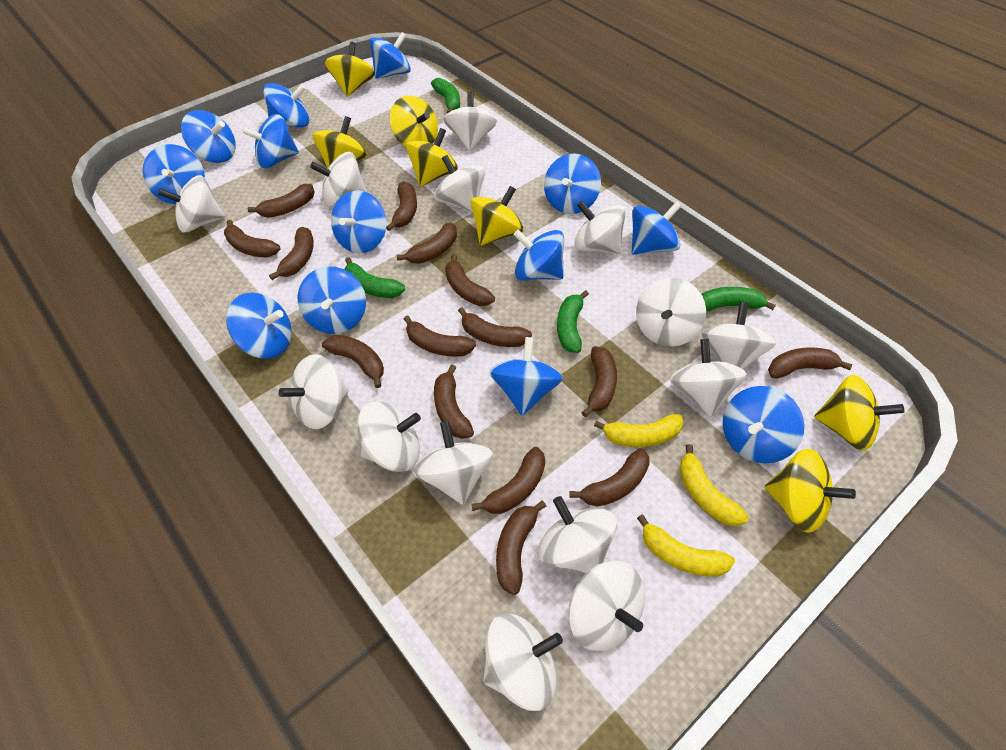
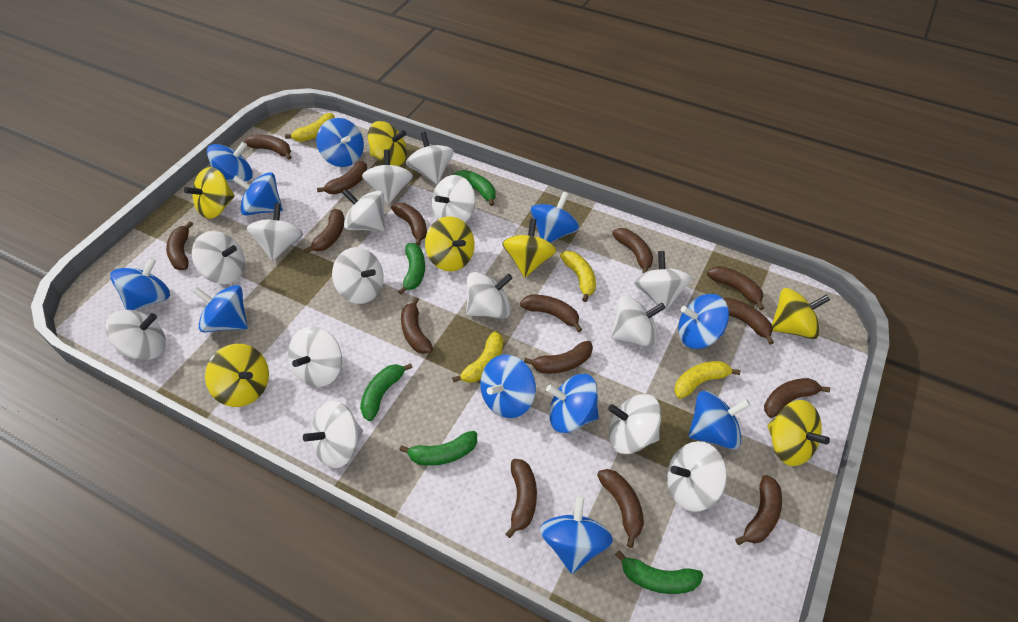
blue spinning top: [143,144,205,204] [181,110,236,163] [226,293,292,359] [242,114,299,168] [263,83,309,128] [298,266,366,334] [331,190,387,253] [369,32,411,79] [489,337,563,416] [514,230,564,281] [544,153,601,214] [632,201,682,255] [723,386,805,464] = 13 -> [110,257,170,310] [193,285,248,333] [207,142,253,182] [233,172,283,216] [316,118,364,167] [480,355,536,418] [531,192,580,243] [540,496,613,574] [546,374,599,433] [678,294,729,349] [688,391,751,449] = 11
green banana: [344,257,405,298] [431,78,460,113] [557,290,589,353] [701,287,776,312] = 4 -> [360,363,413,421] [398,243,425,295] [399,431,477,466] [453,170,496,206] [615,550,703,594] = 5
white spinning top: [158,175,226,232] [278,354,348,429] [310,152,368,206] [357,402,421,472] [414,421,493,505] [434,155,485,213] [444,92,497,151] [483,613,563,711] [538,496,617,573] [568,561,645,651] [574,201,626,254] [636,278,706,347] [670,339,747,418] [701,302,776,369] = 14 -> [105,310,166,360] [192,231,245,284] [247,203,303,261] [288,326,342,387] [303,401,363,468] [332,247,384,304] [342,189,385,232] [362,150,413,205] [406,132,454,184] [432,175,475,222] [466,272,512,319] [608,394,661,454] [611,296,665,348] [634,251,692,312] [667,441,727,512] = 15
yellow banana: [594,414,683,447] [637,514,735,577] [679,444,749,526] = 3 -> [285,113,335,142] [452,331,503,383] [560,251,596,302] [674,361,741,399] = 4

